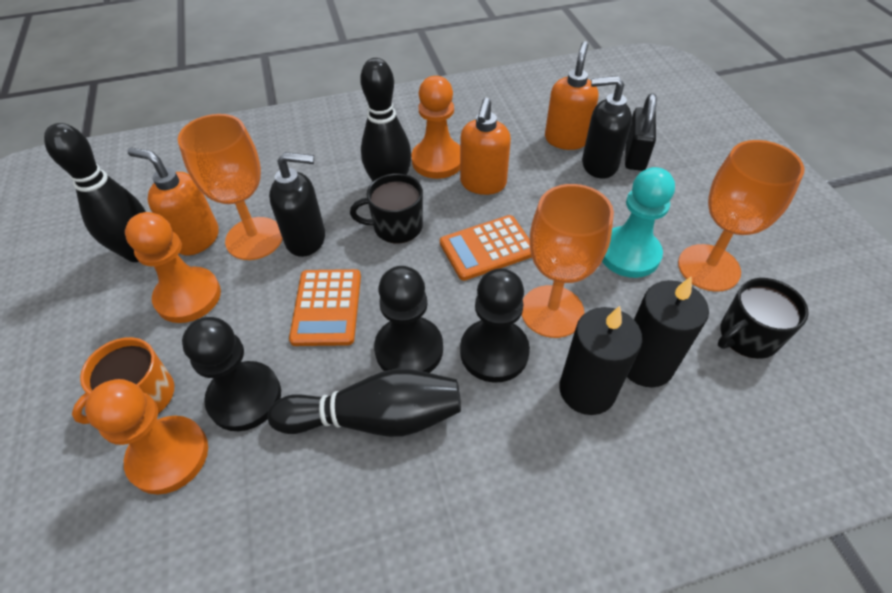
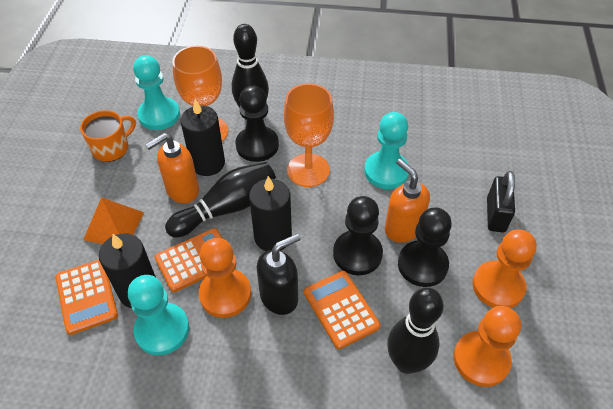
black candle: [559,306,642,415] [627,277,709,387] = 2 -> [99,233,156,308] [180,99,225,176] [249,176,292,251] = 3
black mug: [350,173,423,243] [718,278,809,359] = 2 -> none = 0
black soap dispenser: [269,152,325,257] [582,76,632,179] = 2 -> [257,234,301,315] = 1
orange calculator: [289,269,361,346] [440,215,532,281] = 2 -> [55,260,118,335] [155,228,223,292] [304,271,380,349] = 3
orange goblet: [178,114,283,260] [522,184,614,338] [678,140,805,292] = 3 -> [172,46,228,142] [284,83,334,187] = 2
orange pyramid: none = 0 -> [83,197,144,244] = 1
orange soap dispenser: [128,147,219,255] [460,98,511,195] [545,41,598,150] = 3 -> [145,133,199,203] [385,159,430,243] = 2
turquoise pawn: [602,167,675,278] = 1 -> [128,275,189,355] [133,55,180,130] [364,112,409,189] = 3

